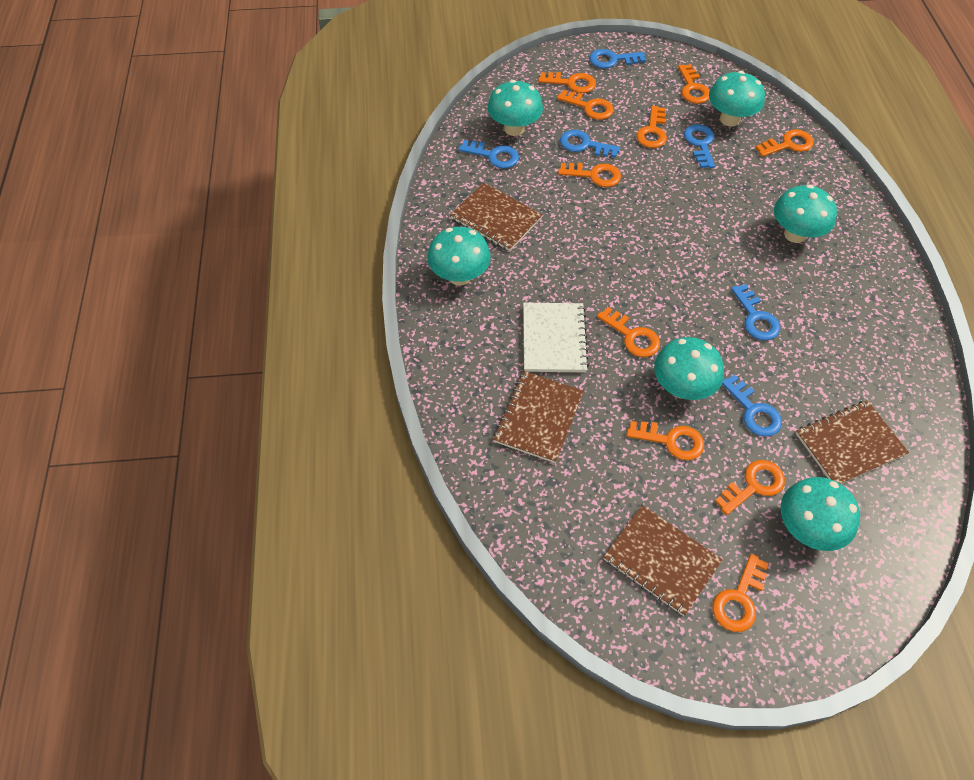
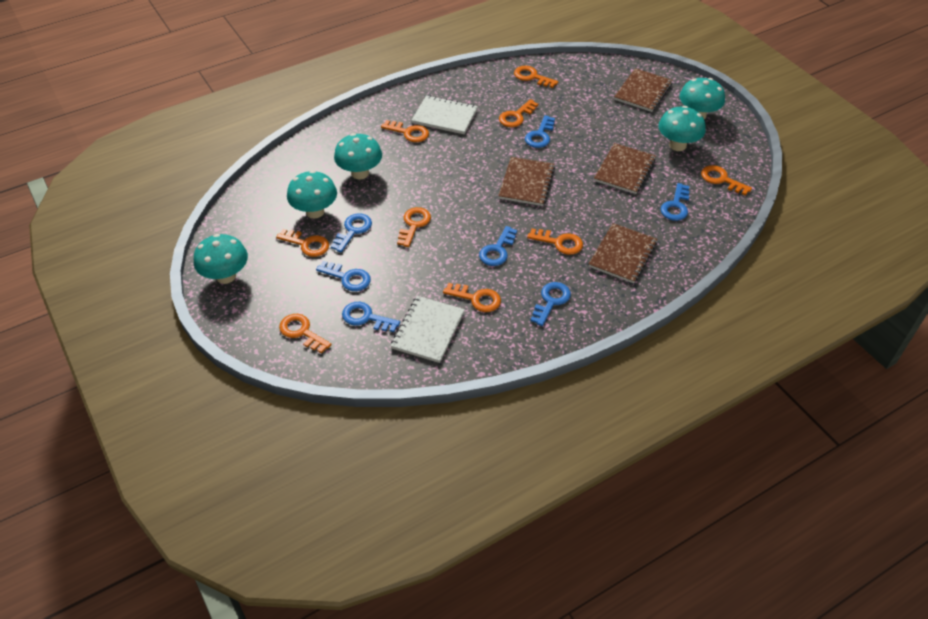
blue key: [459,140,519,169] [560,130,620,158] [589,49,645,69] [684,124,715,168] [722,375,782,437] [731,284,781,341] = 6 -> [316,261,371,291] [331,213,372,252] [342,302,400,332] [479,226,517,266] [525,115,555,148] [530,282,571,326] [660,183,689,221] = 7
orange key: [538,72,596,93] [557,90,614,120] [558,163,621,187] [597,307,660,357] [627,421,704,460] [636,106,667,148] [678,64,710,104] [713,554,768,632] [715,460,785,515] [756,129,814,157] = 10 -> [276,229,329,257] [279,314,332,353] [381,120,429,142] [397,207,431,247] [443,283,501,312] [499,99,538,127] [514,66,558,88] [527,228,583,255] [701,165,752,196] = 9
turquoise mushroom: [427,227,491,286] [487,80,543,136] [654,337,724,400] [709,71,765,127] [774,185,837,243] [780,477,860,551] = 6 -> [194,234,248,284] [287,170,337,219] [334,133,382,180] [658,106,706,151] [679,78,725,120] = 5
white notebook: [523,303,589,372] = 1 -> [391,296,465,363] [411,95,478,134] = 2

